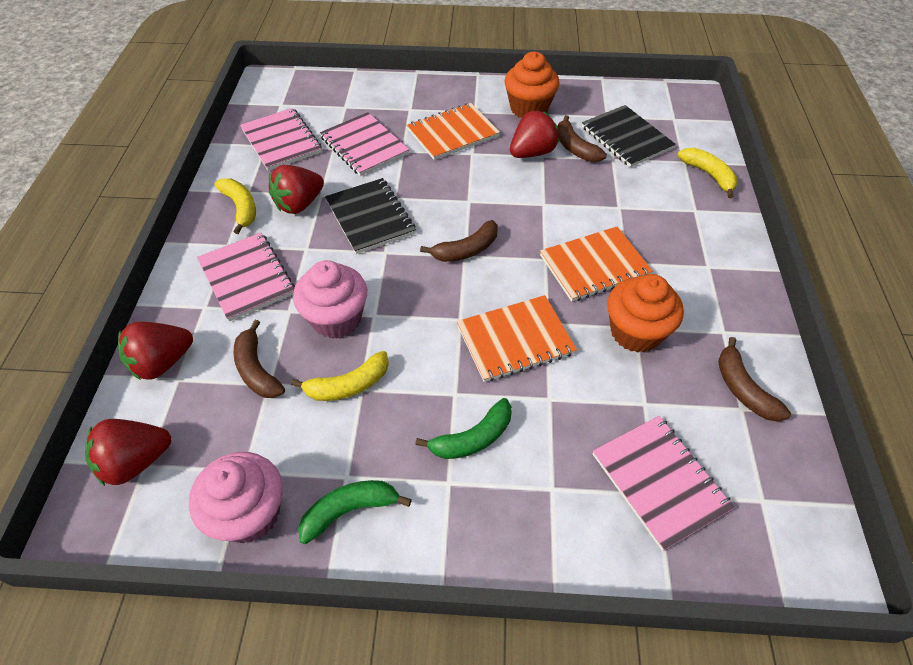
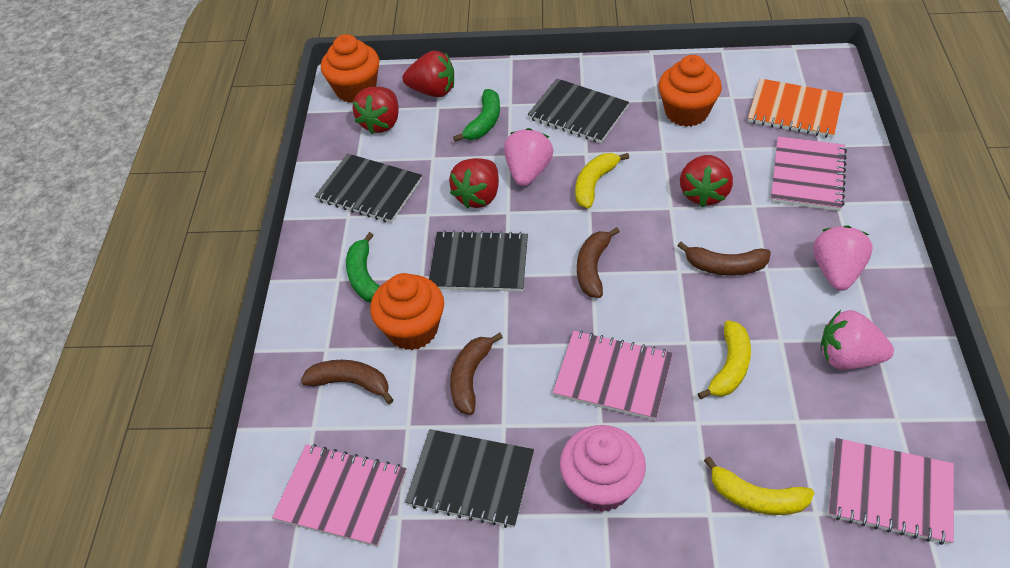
black notebook: [325,178,416,254] [582,105,676,167] = 2 -> [315,154,422,223] [405,429,534,528] [429,230,528,292] [528,79,629,143] = 4
orange cupcake: [504,52,560,118] [607,274,684,353] = 2 -> [321,34,379,103] [370,273,444,350] [658,55,722,127] = 3
orange notebook: [407,103,500,160] [457,295,577,382] [540,227,653,302] = 3 -> [748,78,843,138] = 1
pink cupcake: [189,452,283,543] [293,260,367,338] = 2 -> [560,425,646,512] = 1
pink strawberry: none = 0 -> [504,128,553,186] [813,226,873,291] [820,310,894,370] = 3

